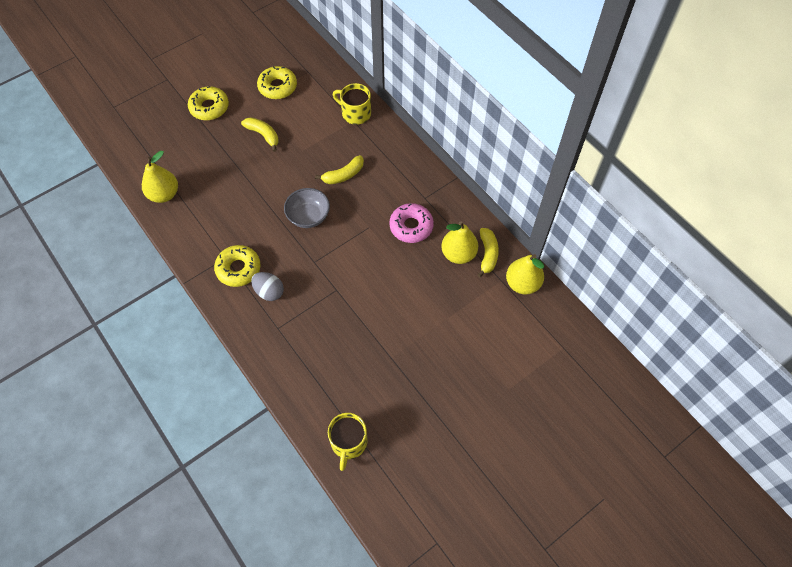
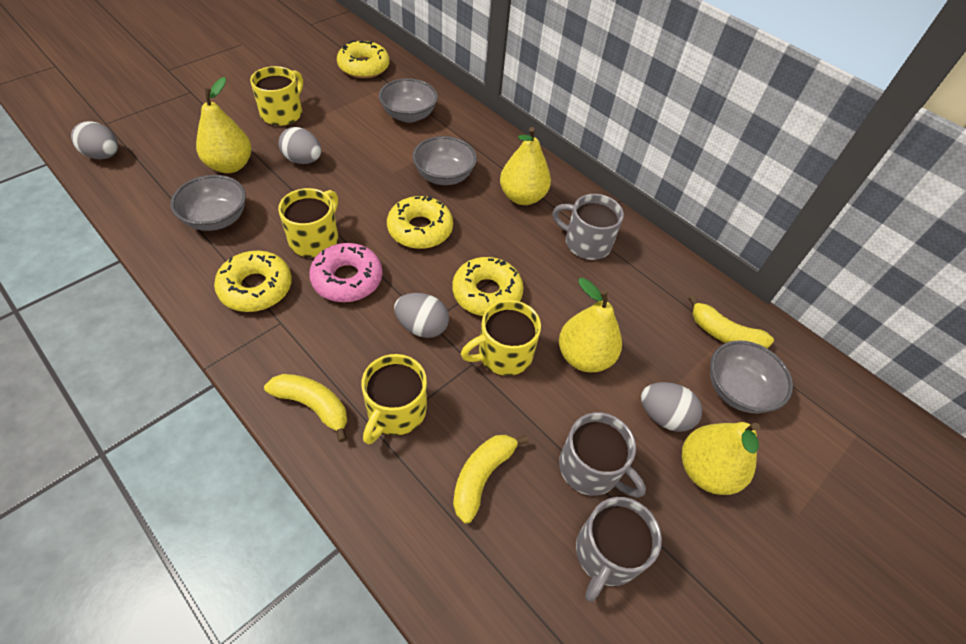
grey bowl: [284,188,330,228] = 1 -> [170,175,246,231] [379,78,438,123] [413,136,477,185] [710,340,793,413] = 4
grey egg: [251,272,284,301] = 1 -> [71,121,118,159] [278,127,321,164] [394,293,449,338] [641,382,702,432] = 4
grey mug: none = 0 -> [552,194,624,260] [559,412,646,498] [576,497,662,602] = 3
yellow donut: [188,86,229,120] [214,245,260,287] [257,66,297,99] = 3 -> [214,251,292,312] [337,40,389,78] [387,196,453,249] [452,257,524,316] = 4
yellow mug: [328,413,368,471] [333,83,371,125] = 2 -> [250,66,303,126] [278,188,338,257] [361,354,427,445] [461,300,541,376] = 4
yellow pear: [142,151,178,203] [441,221,478,264] [506,254,544,295] = 3 -> [196,77,251,173] [500,127,551,205] [559,278,622,372] [682,422,760,495] = 4

